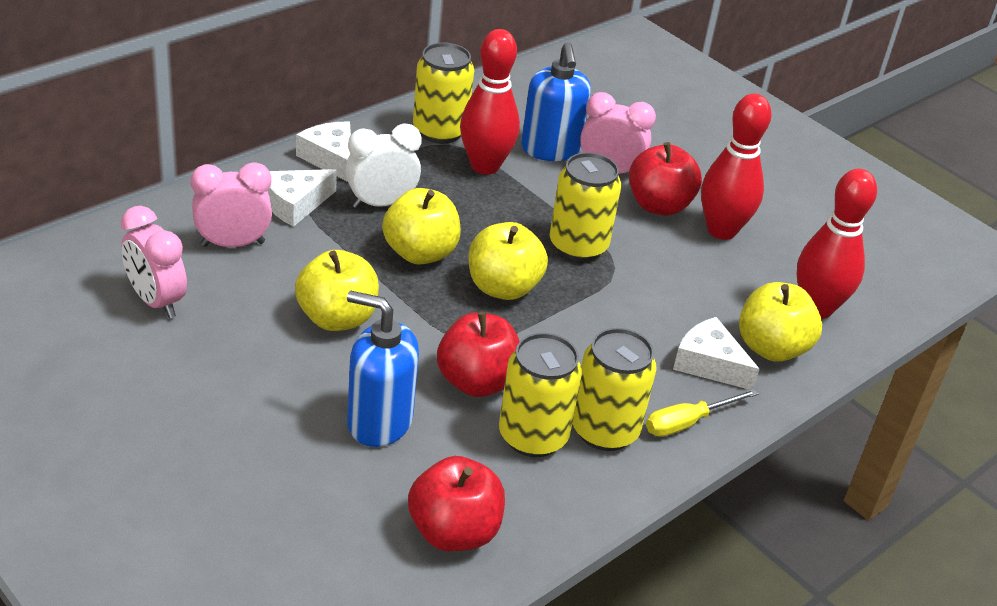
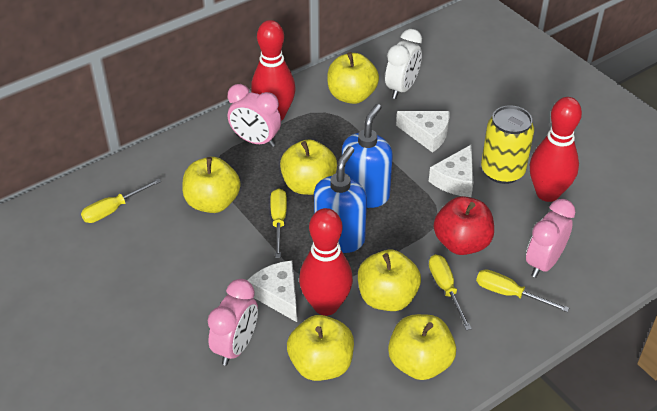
red apple: [408,456,505,551] [437,312,520,397] [629,142,702,216] = 3 -> [434,196,494,255] = 1
yellow apple: [295,250,379,331] [382,188,461,265] [468,222,548,300] [739,282,822,362] = 4 -> [182,157,240,213] [280,139,337,195] [287,315,354,381] [327,52,379,104] [358,250,421,311] [388,314,456,380] = 6
yellow can: [413,42,474,144] [499,333,582,457] [550,152,621,261] [572,328,657,451] = 4 -> [481,105,534,184] = 1
yellow screwdriver: [646,389,758,437] = 1 -> [81,178,161,223] [270,188,287,258] [429,254,472,330] [476,269,569,312] = 4

